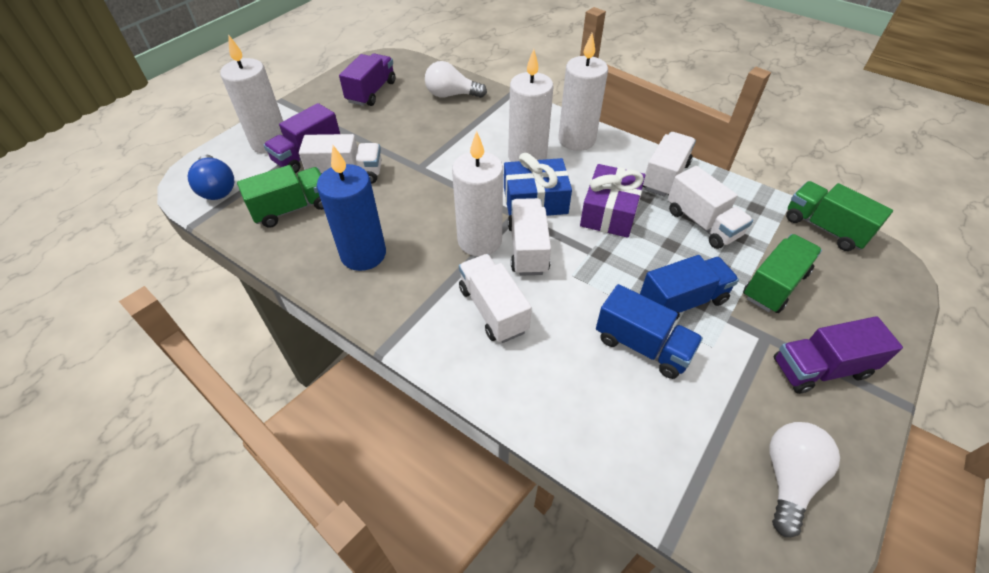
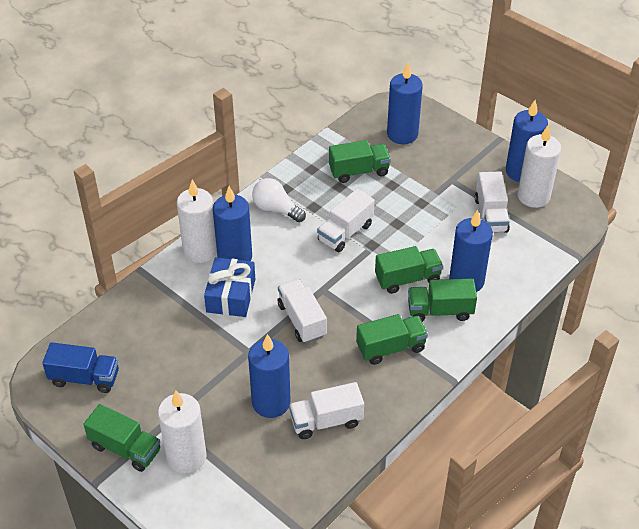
blue candle: [317,145,386,271] = 1 -> [213,186,252,261] [248,334,291,418] [387,63,423,144] [449,210,493,292] [506,100,548,182] = 5
blue light bulb: [188,154,234,200] = 1 -> none = 0
blue truck: [596,284,703,379] [640,255,739,321] = 2 -> [42,342,119,393] = 1
green truck: [237,165,324,228] [743,234,822,313] [786,181,893,251] = 3 -> [83,404,160,472] [329,140,391,183] [356,314,428,365] [375,246,443,294] [408,278,477,322] = 5
purple gift: [580,164,645,238] = 1 -> none = 0
purple truck: [264,103,340,173] [339,53,396,106] [774,316,903,394] = 3 -> none = 0
white candle: [220,34,283,154] [452,131,503,256] [508,49,554,162] [558,33,608,151] = 4 -> [158,390,207,474] [177,180,217,263] [517,124,561,208] = 3
white light bulb: [425,61,487,98] [769,422,840,537] = 2 -> [252,178,306,222] = 1
white truck: [299,134,382,184] [459,254,532,343] [508,198,551,276] [643,132,696,197] [668,166,753,249] = 5 -> [278,279,327,343] [289,382,364,439] [317,189,375,252] [475,171,510,233] = 4

